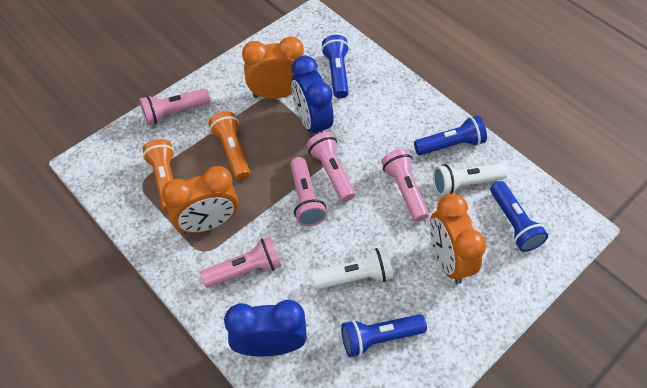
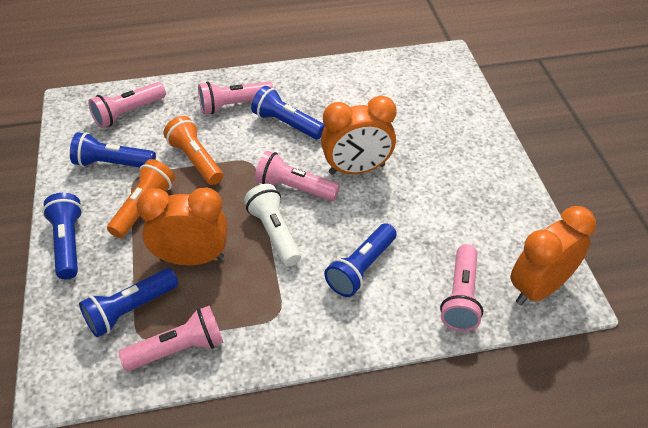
blue clock: [224,300,307,357] [291,55,334,134] = 2 -> none = 0
blue flashlight: [321,35,349,99] [341,314,427,357] [414,116,487,155] [490,181,548,252] = 4 -> [42,193,83,279] [70,132,156,167] [79,268,178,338] [251,86,325,139] [324,223,397,297] = 5
white flashlight: [311,247,393,290] [433,163,508,196] = 2 -> [244,184,301,267] = 1

